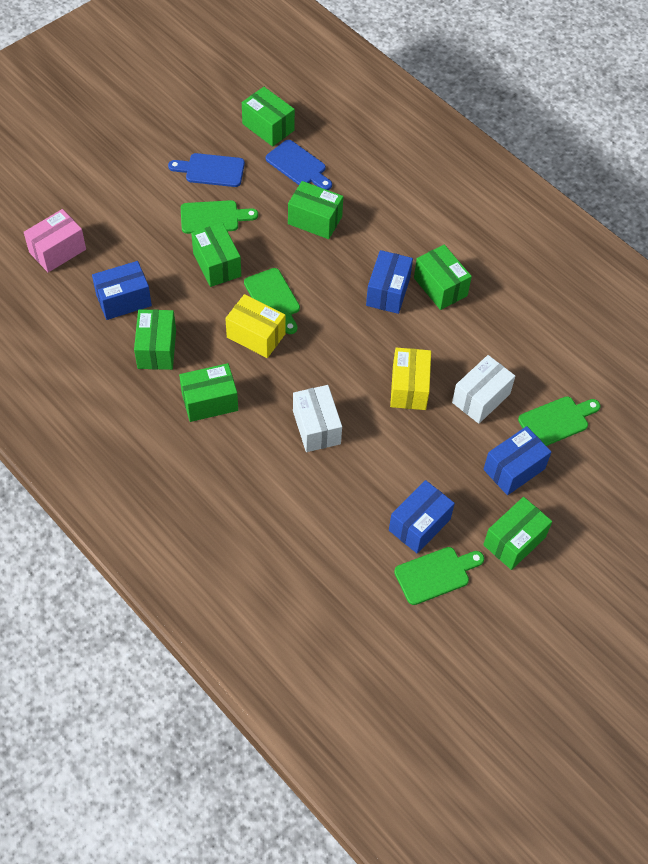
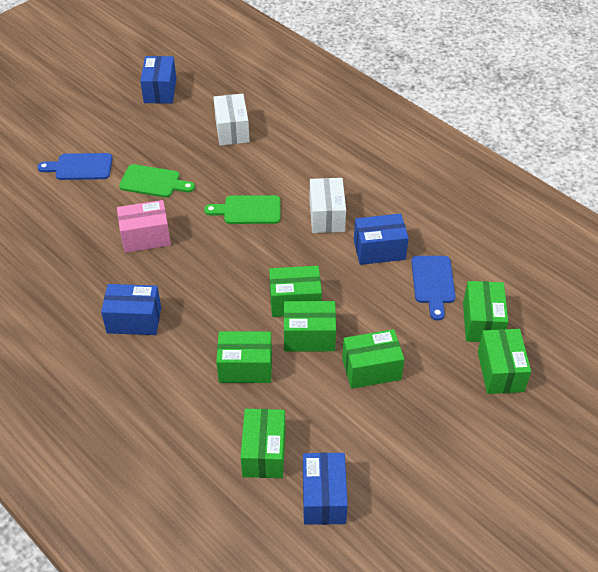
green cutting board: [181,200,258,234] [244,268,300,334] [394,547,484,605] [518,396,600,446] = 4 -> [119,164,195,197] [204,195,281,224] = 2
yellow box: [225,294,286,358] [390,347,431,410] = 2 -> none = 0

